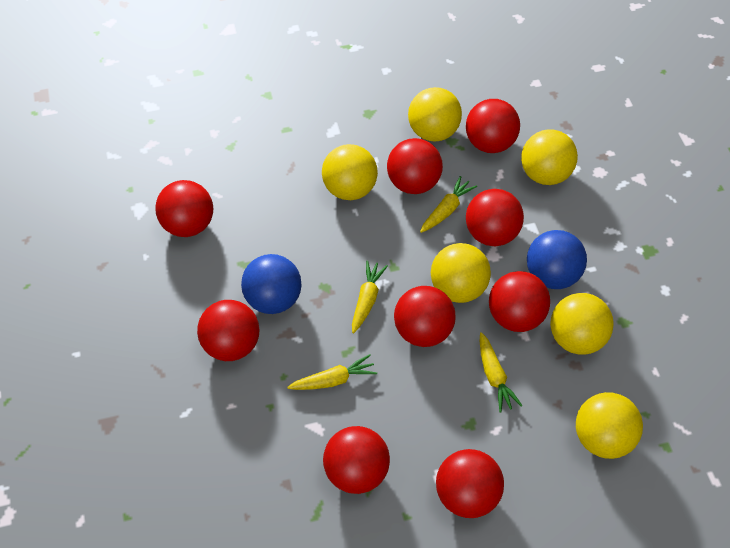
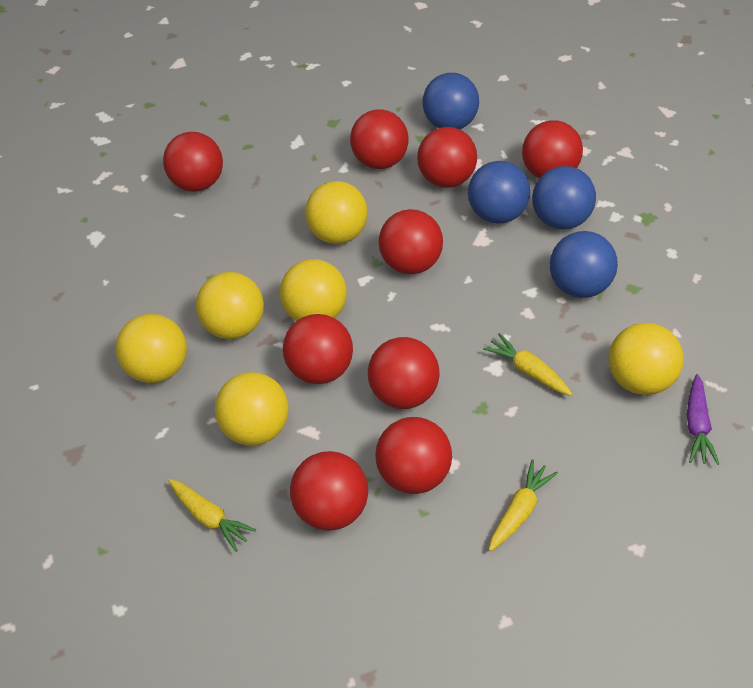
blue ball: [241,254,301,314] [527,230,587,289] = 2 -> [422,73,479,129] [468,161,530,224] [532,166,596,230] [550,231,618,298] = 4
purple carrot: none = 0 -> [687,374,719,465] = 1
yellow carrot: [287,354,377,390] [352,260,388,333] [420,176,477,233] [480,332,523,412] = 4 -> [169,479,256,552] [483,333,572,396] [489,459,558,551] = 3

